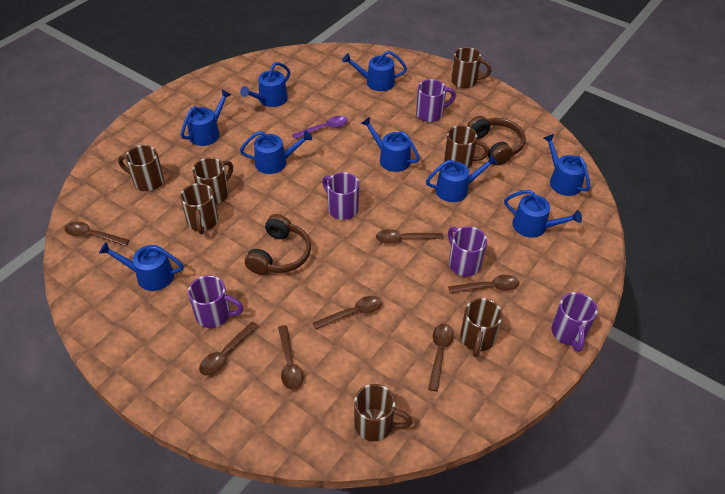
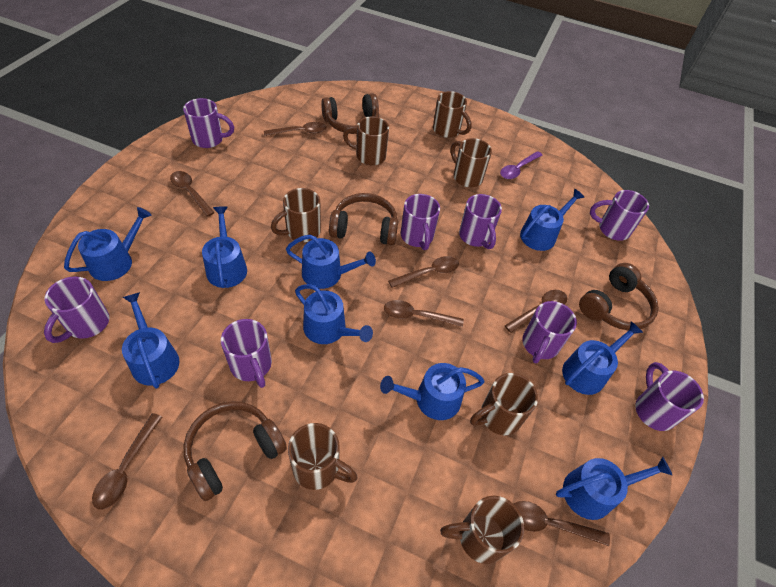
brown headphones: [245,214,311,275] [467,116,526,165] = 2 -> [184,401,287,501] [321,93,379,134] [329,193,398,245] [579,263,659,330] = 4
purple mug: [188,275,243,328] [322,172,359,220] [416,79,456,122] [448,226,487,276] [551,292,598,352] = 5 -> [44,276,109,343] [183,98,234,148] [221,319,272,388] [401,194,440,250] [459,194,502,249] [522,301,577,364] [590,190,649,241] [635,362,704,431] = 8

